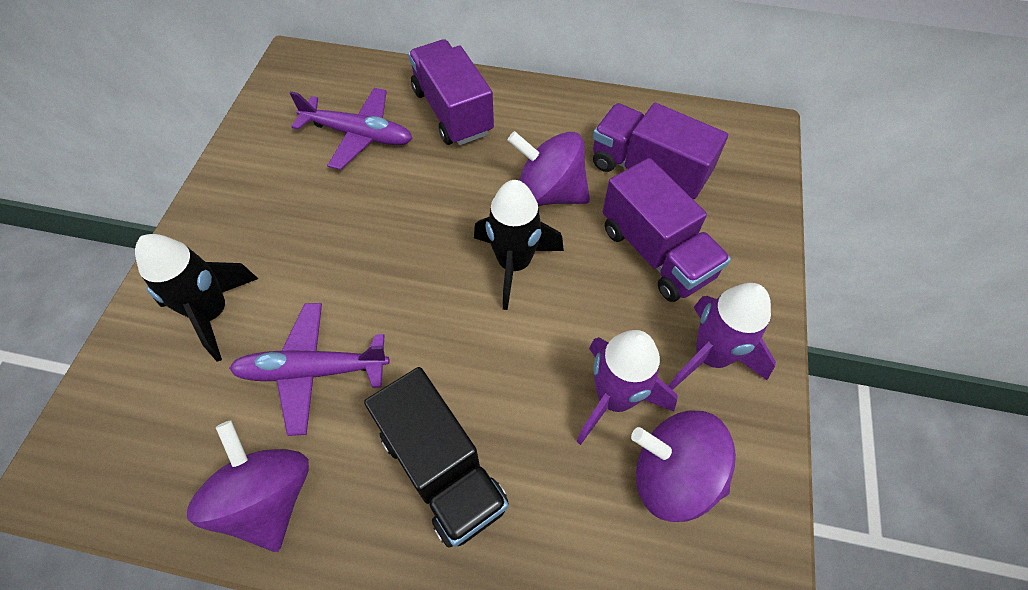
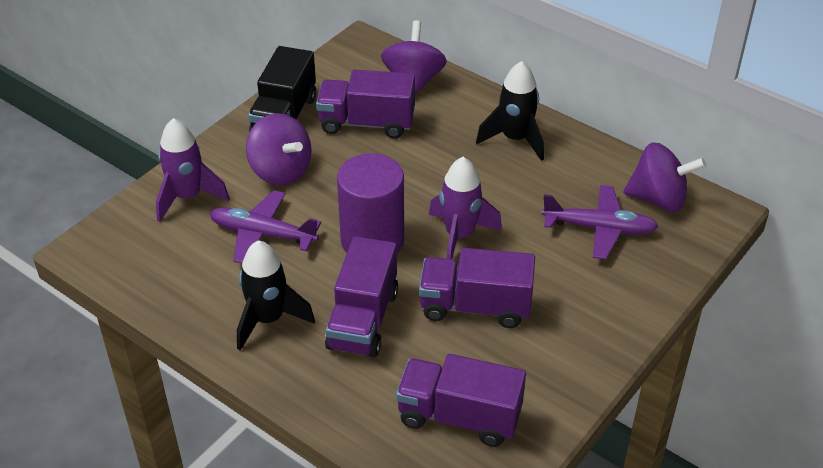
purple cylinder: none = 0 -> [337,154,404,253] = 1
purple truck: [408,39,494,145] [593,103,728,199] [603,158,731,302] = 3 -> [316,70,415,139] [325,236,398,358] [396,354,526,447] [419,248,535,328] = 4

